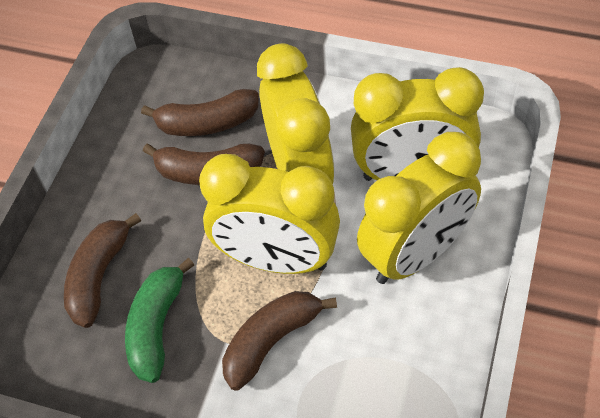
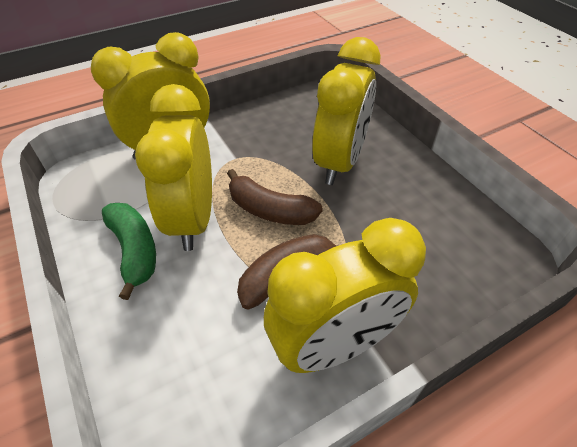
brown banana: [64,213,141,328] [141,89,259,136] [143,144,265,185] [222,291,337,390] = 4 -> [227,169,323,225] [237,234,336,309] = 2

